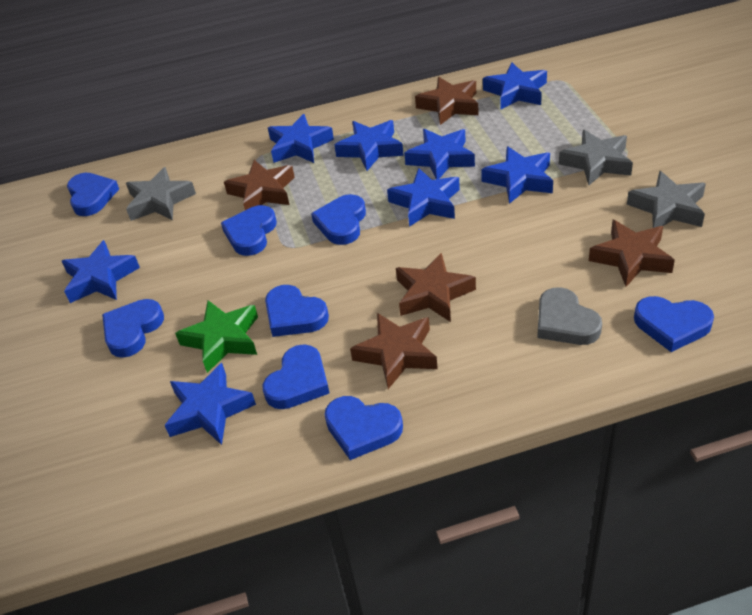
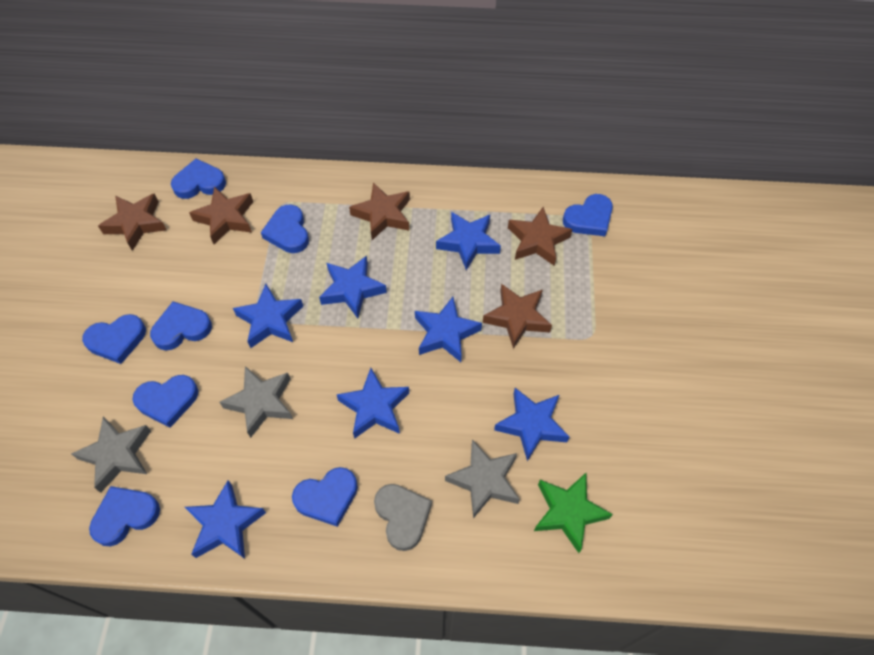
blue star: [62,240,140,303] [165,363,256,445] [268,114,334,163] [334,120,404,171] [387,168,460,227] [404,129,475,179] [481,147,553,204] [483,62,547,109] = 8 -> [185,480,266,559] [233,284,303,348] [319,256,387,318] [336,368,409,439] [415,297,482,362] [436,212,501,270] [494,388,570,461] = 7

